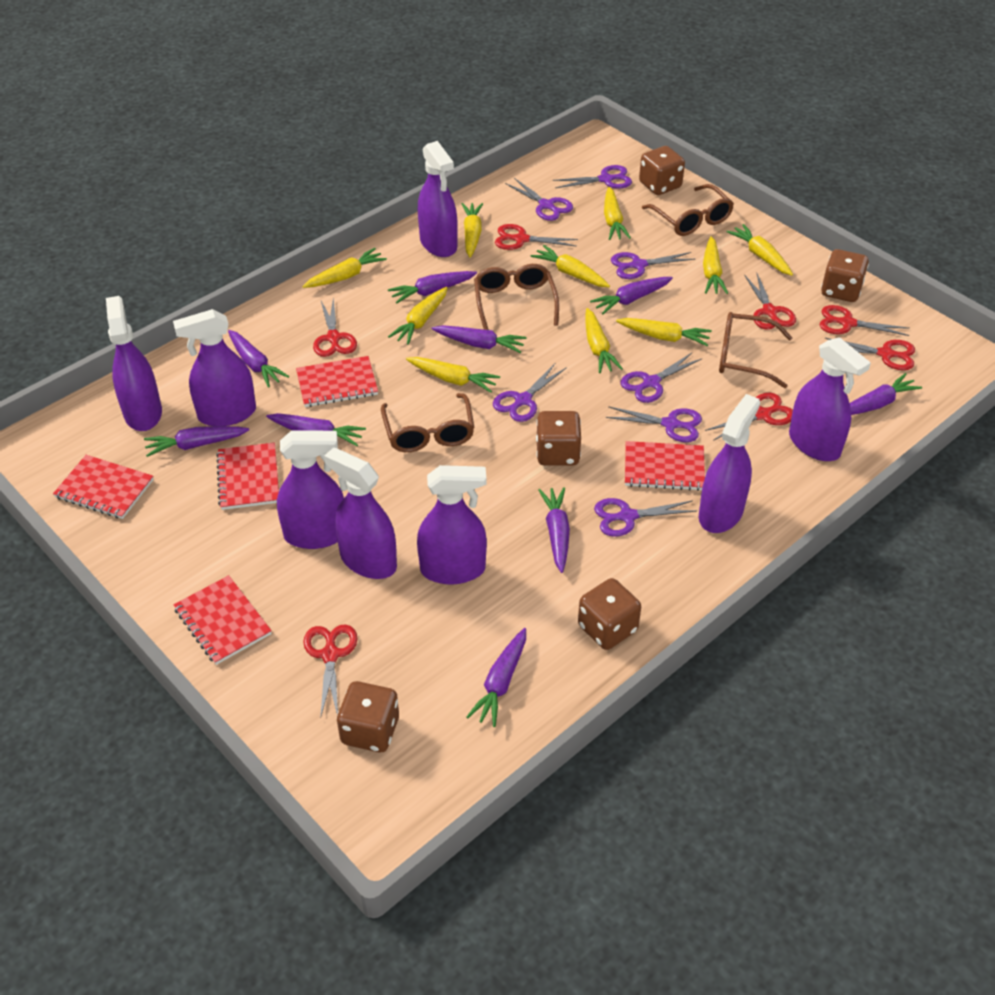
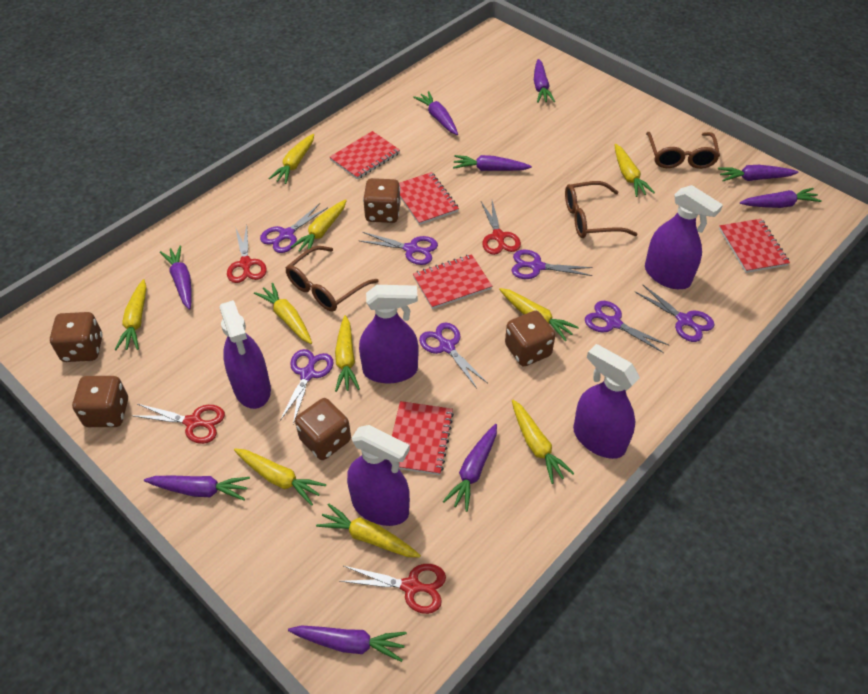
brown glasses: [381,393,475,452] [474,264,559,330] [642,184,734,236] [719,312,793,388] = 4 -> [285,246,379,312] [565,181,638,238] [646,132,720,169] = 3
purple spray bottle: [106,296,162,431] [173,309,256,426] [277,430,344,549] [324,447,397,579] [417,465,487,584] [418,141,458,257] [699,394,760,533] [789,337,871,461] = 8 -> [219,300,271,409] [347,425,410,526] [359,285,419,383] [573,344,640,459] [645,185,723,289] = 5
red scissors: [303,624,357,719] [313,298,357,357] [495,224,578,250] [705,393,793,441] [744,274,796,330] [820,305,910,336] [825,338,915,370] = 7 -> [134,404,225,444] [227,225,267,283] [340,564,446,614] [481,201,521,255] = 4

